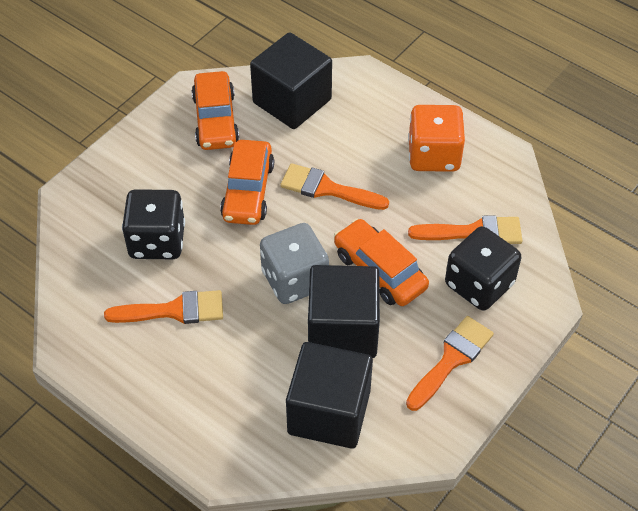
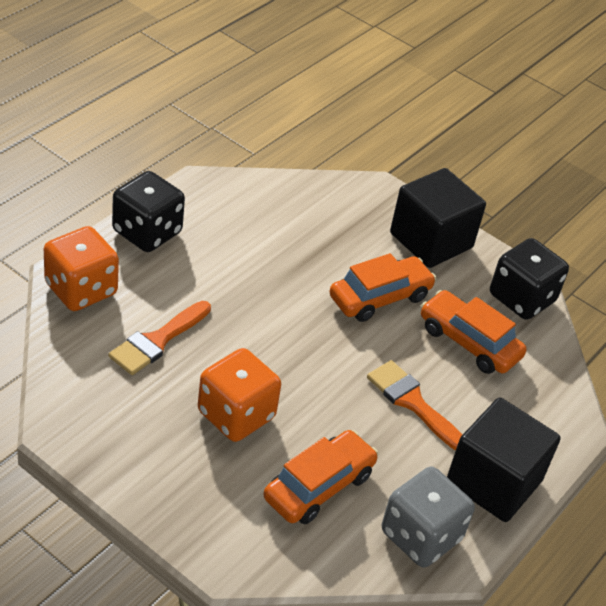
black cube: [250,32,332,129] [286,342,373,449] [308,265,380,358] = 3 -> [390,168,486,268] [447,397,561,522] = 2
orange brush: [104,290,223,324] [280,163,389,210] [406,316,494,411] [408,215,522,244] = 4 -> [108,301,211,375] [367,360,462,451] = 2
orange dice: [408,105,465,172] = 1 -> [44,226,119,311] [198,348,281,442] = 2

